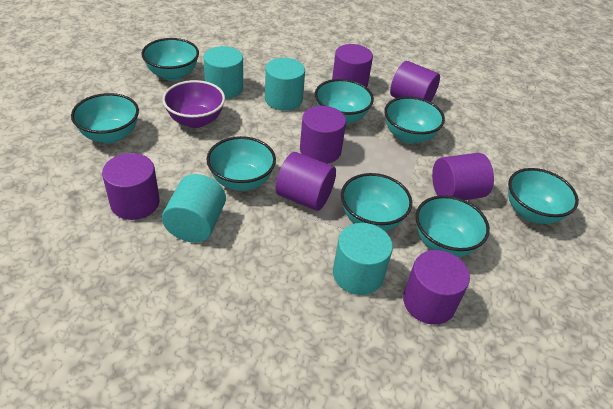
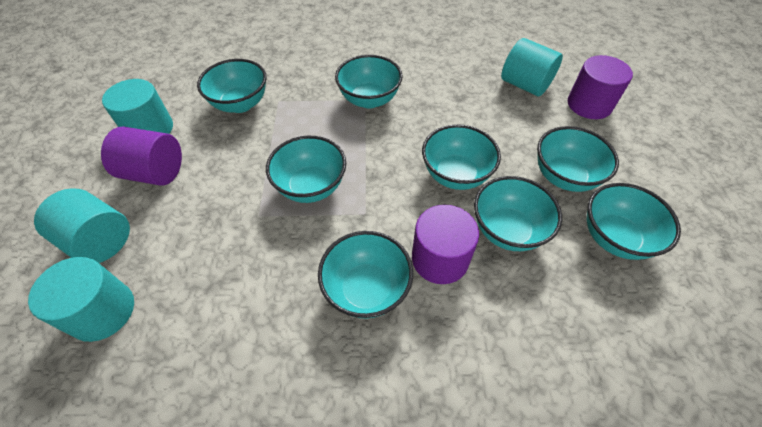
purple bowl: [162,80,225,128] = 1 -> none = 0
purple cylinder: [102,153,160,220] [276,152,336,211] [300,106,346,164] [332,44,373,87] [390,61,440,102] [403,250,470,325] [432,153,494,200] = 7 -> [101,126,182,185] [412,205,479,284] [568,55,633,119] = 3

